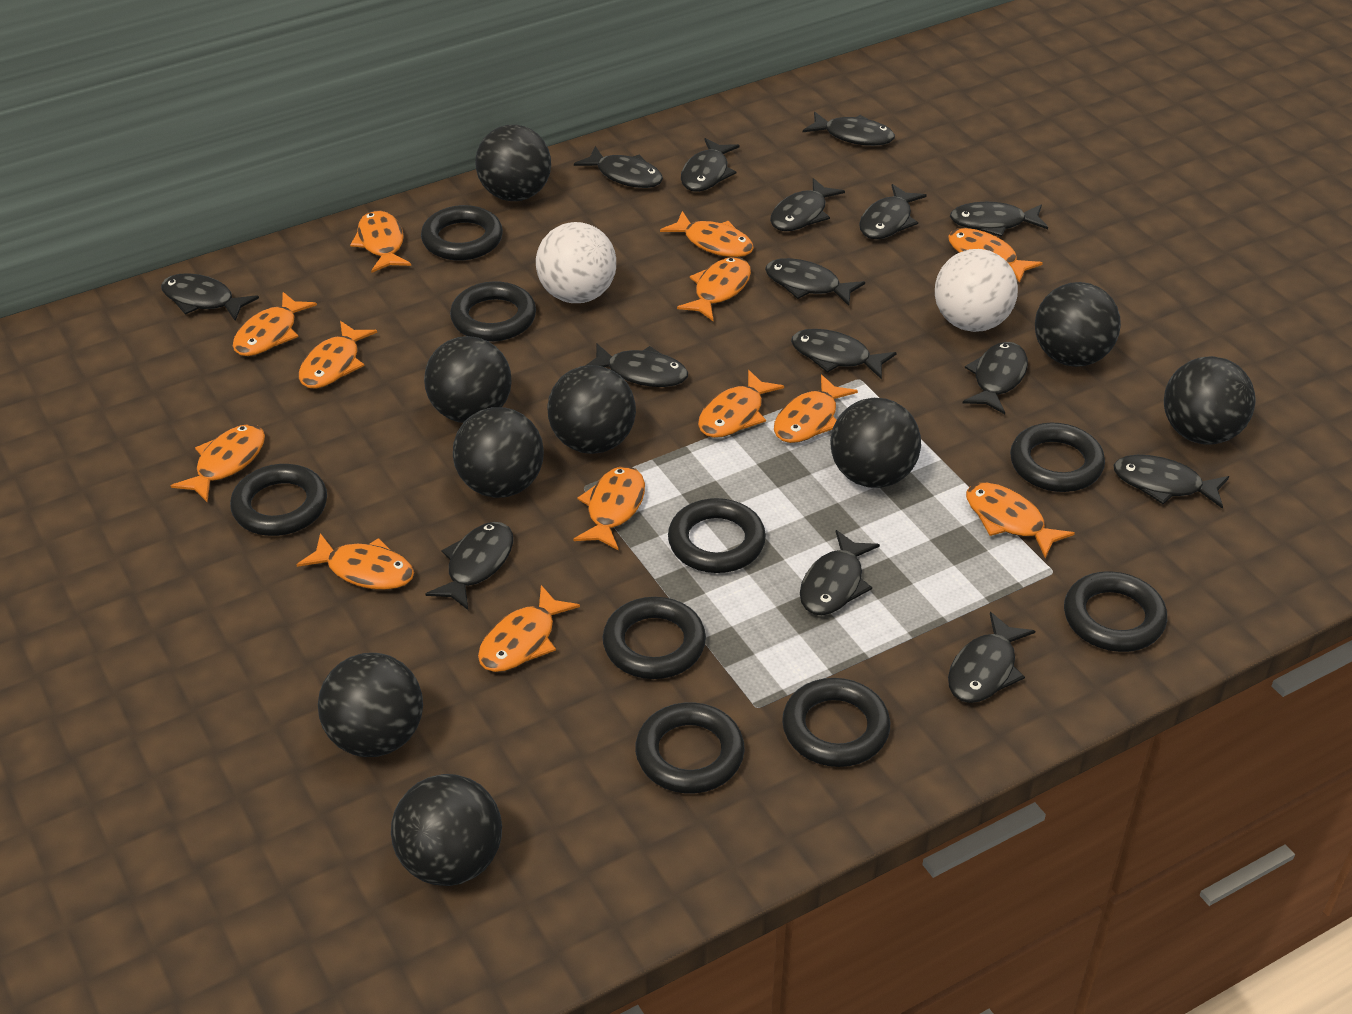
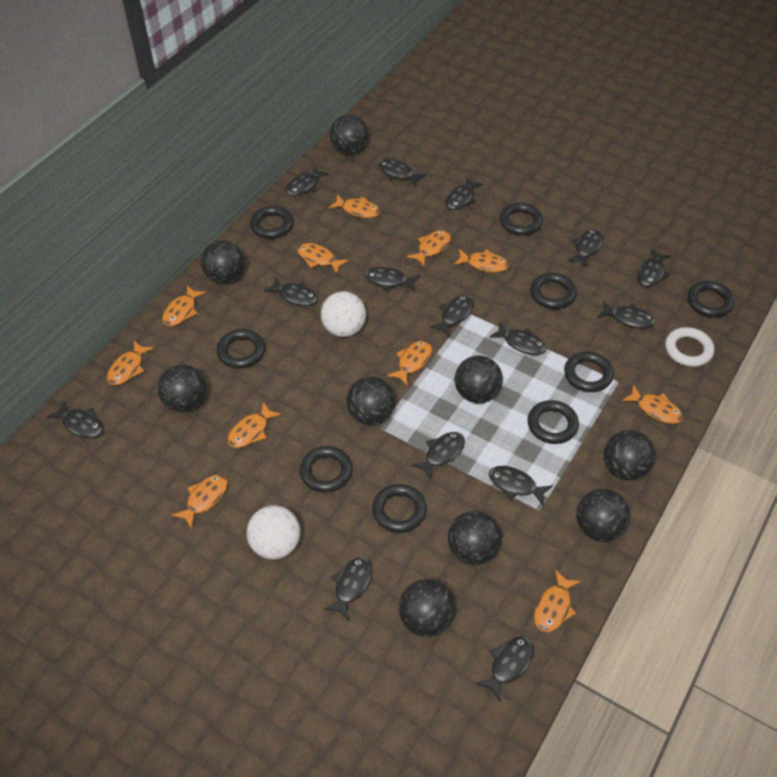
orange fish: [171,424,265,503] [233,292,317,356] [296,533,414,590] [299,321,377,389] [350,211,411,273] [478,585,580,672] [573,466,645,551] [660,211,754,257] [677,257,751,321] [698,370,784,438] [774,374,858,443] [948,228,1043,283] [966,483,1075,558] = 13 -> [107,340,154,385] [162,285,206,326] [172,475,228,529] [228,401,282,448] [298,243,349,274] [329,194,380,218] [387,341,432,386] [407,230,451,266] [454,249,509,272] [534,570,581,632] [622,384,683,424] = 11
white ring: none = 0 -> [665,327,714,367] = 1

